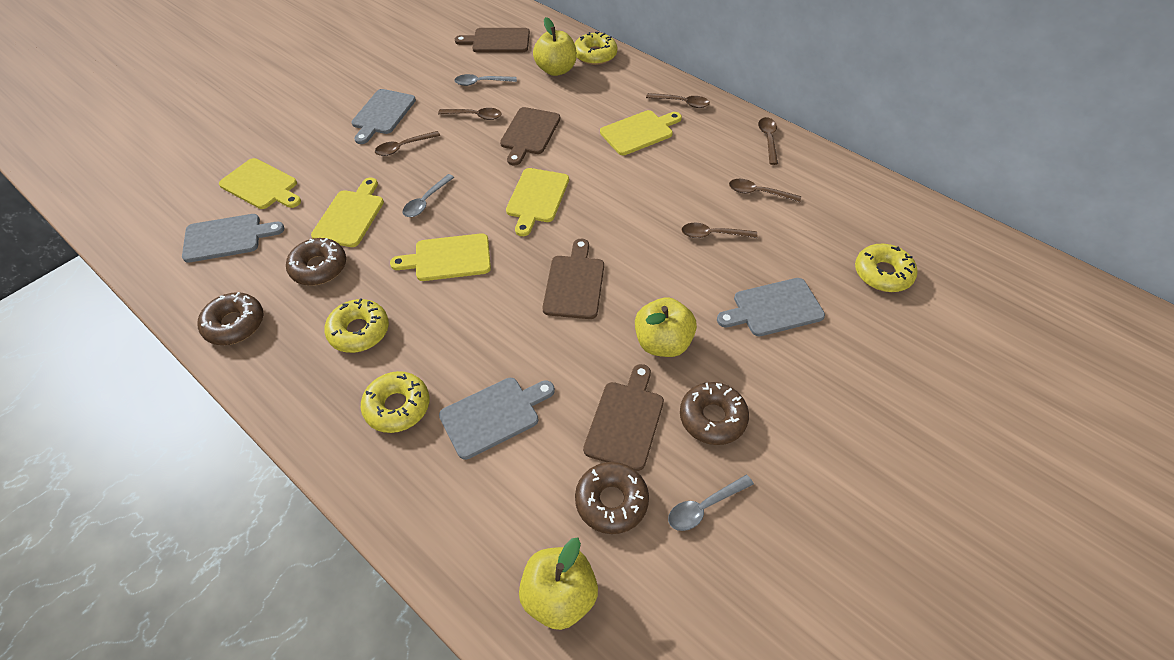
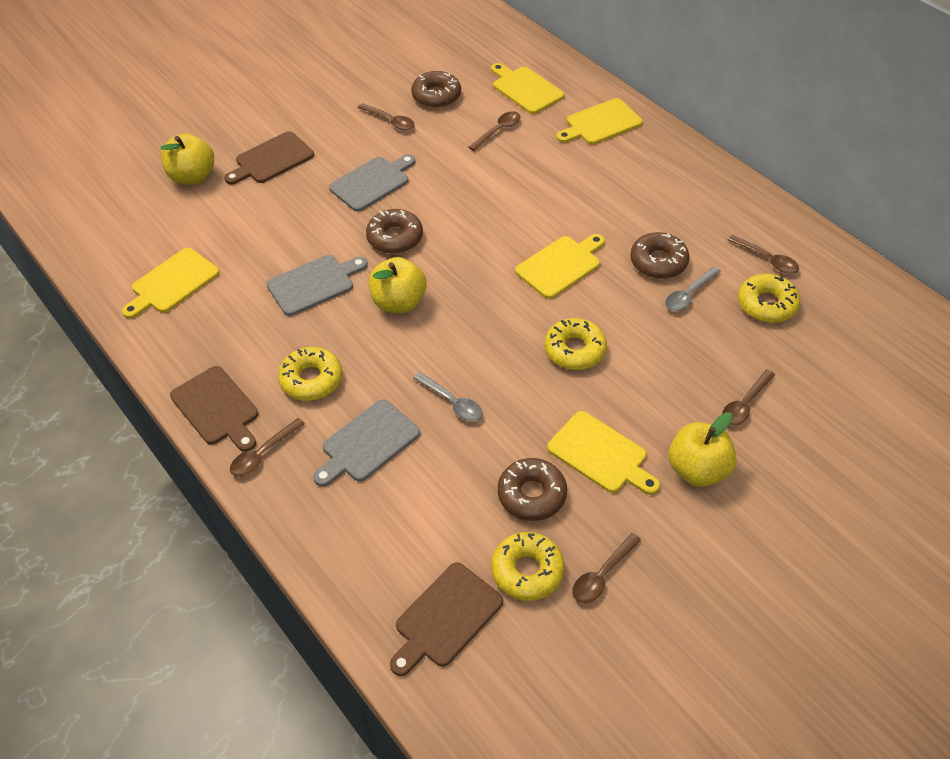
brown cutting board: [455,28,530,53] [500,107,560,165] [542,239,604,319] [583,364,664,471] = 4 -> [170,366,258,452] [224,131,314,184] [390,562,503,676] = 3
grey cutting board: [182,214,284,263] [352,89,416,144] [439,378,555,460] [717,278,825,337] = 4 -> [266,255,368,316] [313,399,420,487] [329,154,415,212] = 3
grey spoon: [402,174,454,217] [454,74,517,86] [668,475,754,531] = 3 -> [413,372,482,422] [665,267,721,311] = 2

